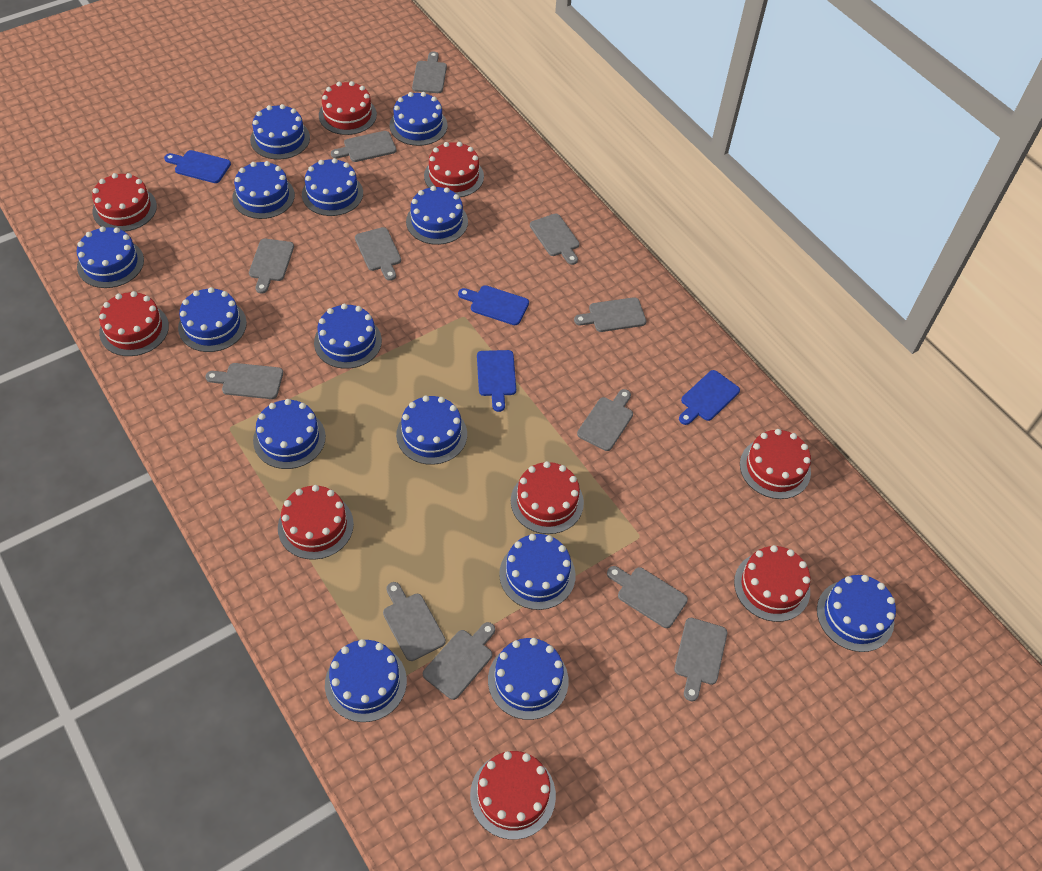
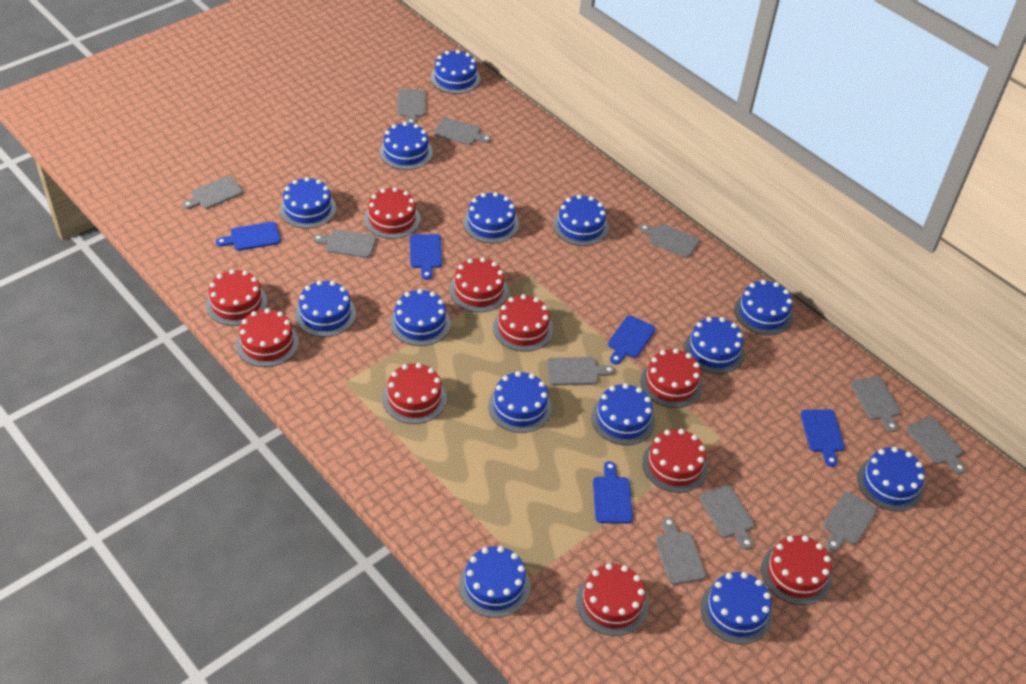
blue cutting board: [164,150,231,183] [458,285,529,325] [477,350,516,412] [679,370,740,425] = 4 -> [216,222,281,251] [410,234,442,280] [593,461,633,524] [608,316,656,365] [801,409,845,467] = 5
grey cutting board: [205,363,283,399] [249,239,294,293] [331,131,397,162] [355,227,401,281] [383,582,446,661] [412,51,447,93] [423,622,495,700] [530,213,579,265] [574,297,646,332] [577,389,633,451] [607,566,688,628] [674,618,727,701] = 12 -> [182,176,243,209] [313,230,376,258] [397,89,426,124] [434,118,491,145] [547,357,615,385] [639,224,700,258] [656,517,706,585] [699,486,754,550] [823,492,877,551] [851,377,900,432] [906,417,966,474] = 11
red cake: [92,173,157,232] [99,291,169,356] [278,485,354,560] [319,81,377,135] [424,142,484,197] [470,751,556,840] [511,461,584,534] [734,545,810,622] [740,429,811,499] = 9 -> [206,269,267,326] [236,308,299,367] [364,187,421,239] [383,363,447,424] [450,257,508,312] [493,294,553,352] [576,563,648,636] [641,348,703,408] [642,429,708,493] [761,535,832,605] = 10

